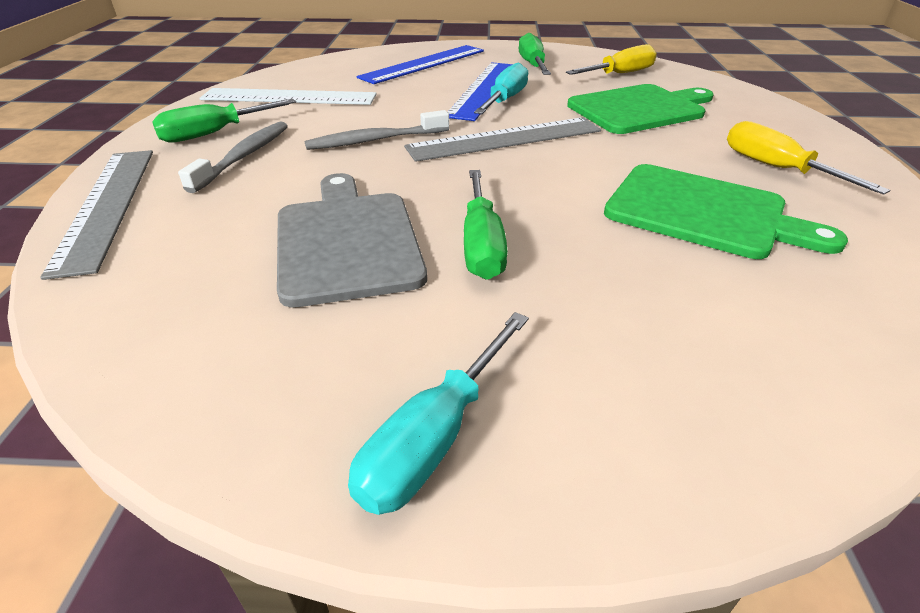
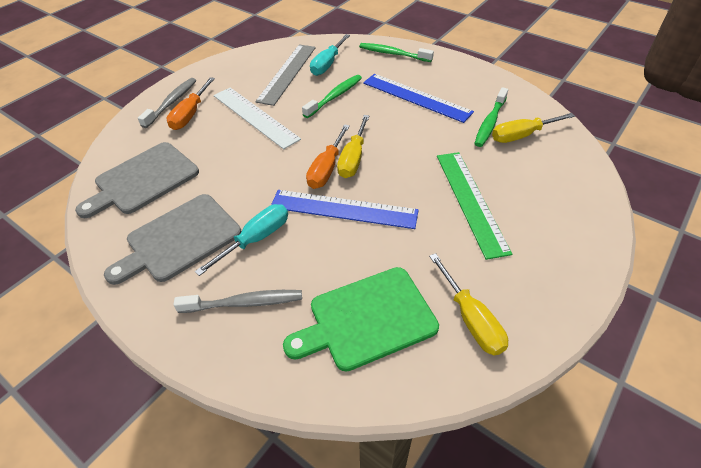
green cutting board: [567,84,714,134] [604,164,848,259] = 2 -> [283,267,439,372] = 1
green ruler: none = 0 -> [437,152,512,260] = 1
green screwdriver: [152,99,296,143] [464,170,508,280] [519,33,551,75] = 3 -> none = 0
green toothbrush: none = 0 -> [302,75,362,118] [359,43,434,62] [474,87,508,147] = 3
grey cutting board: [277,173,427,308] = 1 -> [75,142,199,218] [104,194,242,285] = 2
grey ruler: [40,150,153,280] [404,117,601,162] = 2 -> [255,44,316,106] = 1
orange screwdriver: none = 0 -> [167,77,215,130] [306,124,350,189] = 2
yellow screwdriver: [566,44,657,75] [727,121,890,195] = 2 -> [337,115,369,178] [429,253,508,355] [492,113,575,143] = 3

